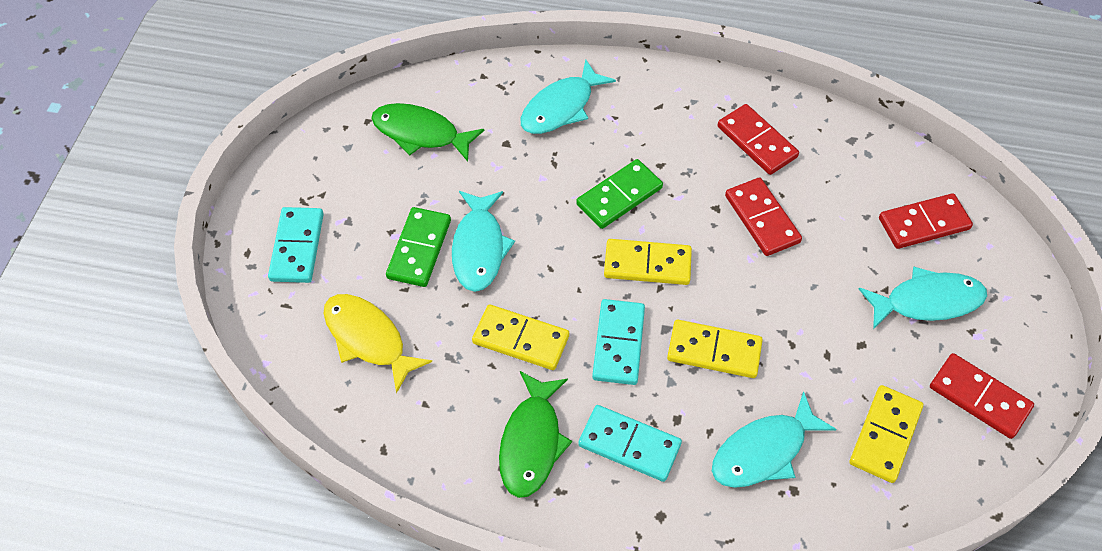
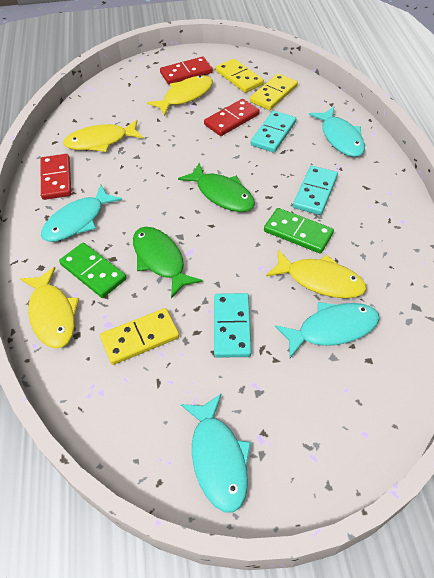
red domino: [718,104,799,175] [725,178,802,256] [879,193,973,249] [930,353,1034,439] = 4 -> [41,154,71,200] [160,57,213,85] [204,99,259,136] = 3
yellow domino: [472,304,569,370] [604,239,692,285] [667,320,763,378] [850,385,923,483] = 4 -> [100,308,179,365] [216,59,264,93] [250,74,298,110] = 3
yellow fish: [323,294,432,394] = 1 -> [20,267,79,348] [63,120,143,152] [147,76,213,116] [266,250,367,298] = 4

